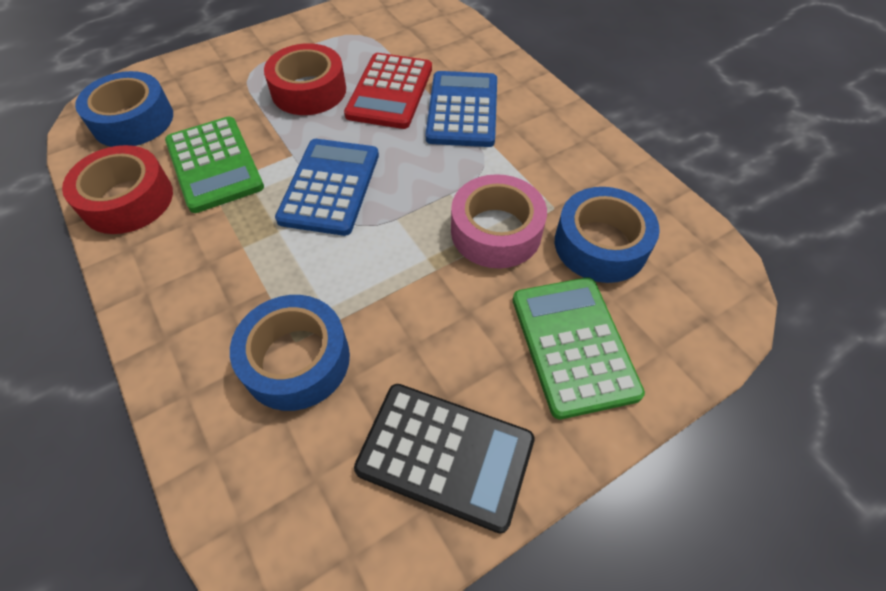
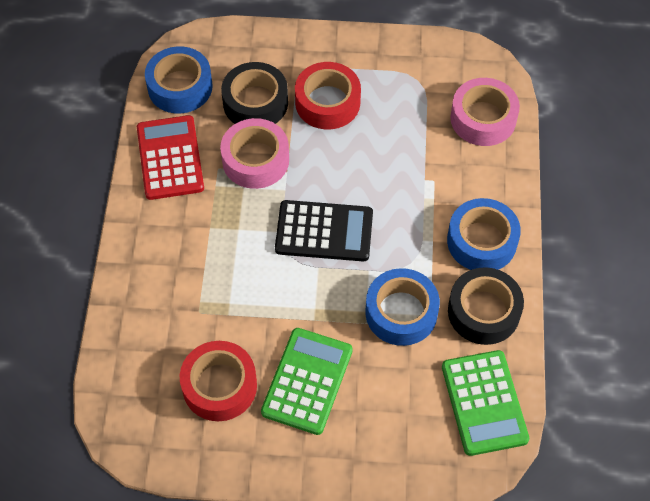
black tape: none = 0 -> [221,62,288,124] [448,267,524,345] = 2
blue calculator: [275,139,379,236] [426,71,497,147] = 2 -> none = 0
pink tape: [451,174,547,268] = 1 -> [220,118,289,189] [450,78,520,146] = 2

